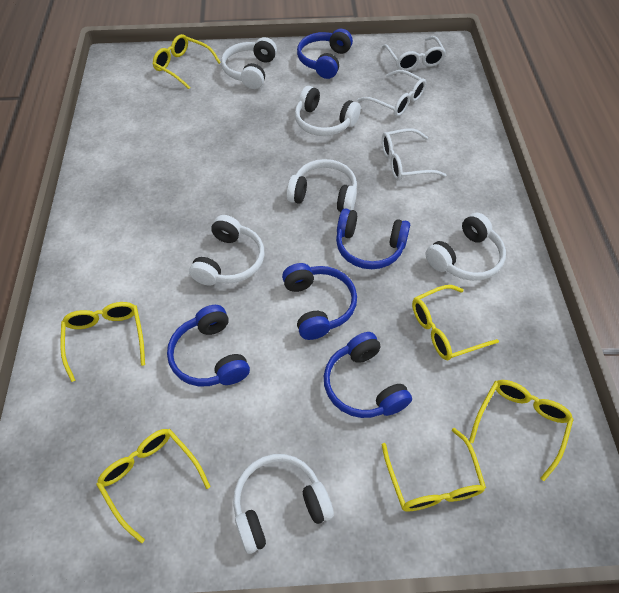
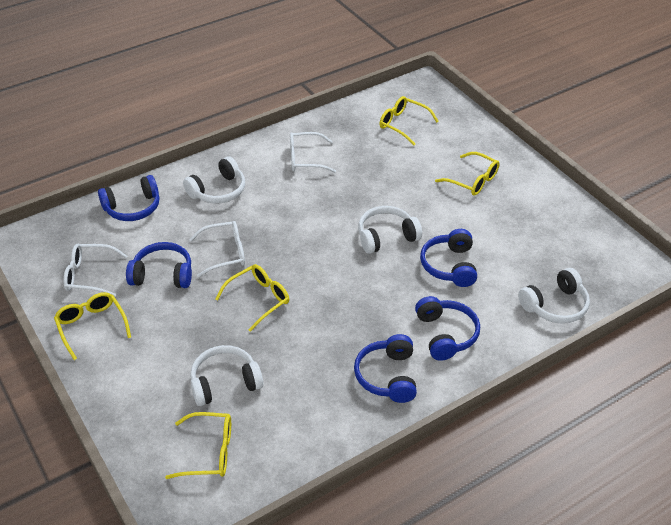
white headphones: [189,215,265,286] [221,37,277,89] [233,454,334,554] [287,159,357,212] [295,86,361,136] [425,213,506,281] = 6 -> [183,156,245,204] [190,345,263,406] [358,206,422,254] [518,268,590,324] = 4
yellow glasses: [60,302,145,382] [96,429,210,543] [153,34,221,89] [382,428,486,511] [412,285,499,360] [469,380,574,481] = 6 -> [54,292,131,360] [165,412,231,479] [216,264,289,332] [379,96,439,146] [435,152,500,196] = 5

